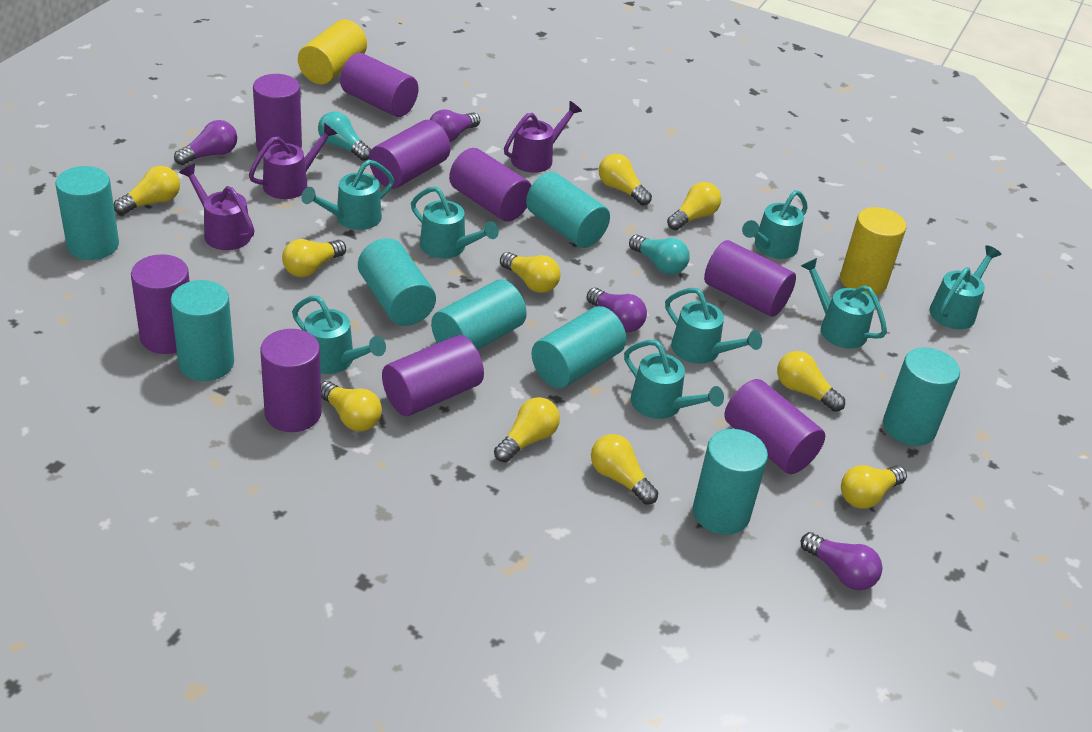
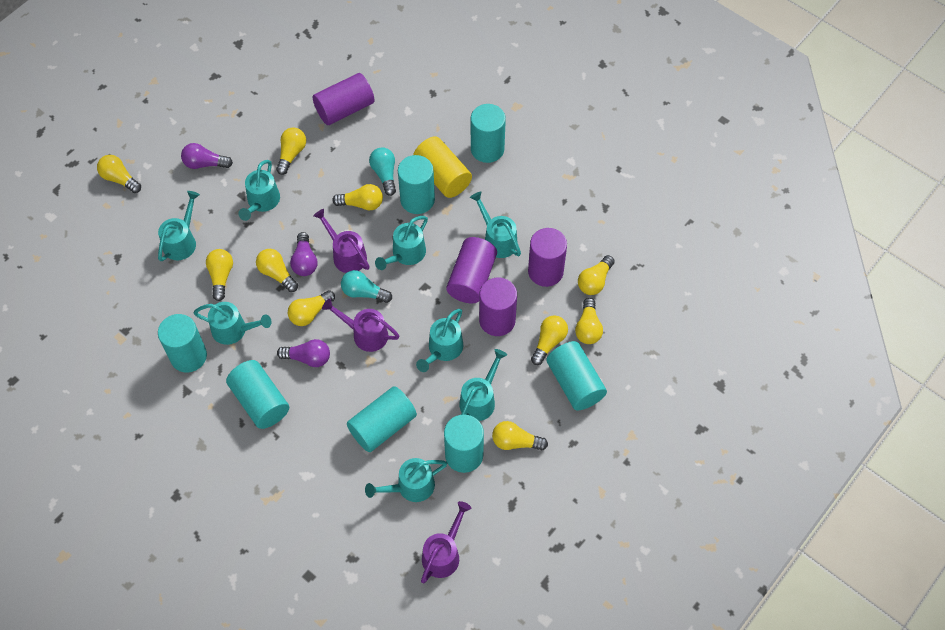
purple cylinder: [131,254,190,354] [253,74,302,152] [260,329,322,432] [340,53,419,117] [369,120,451,189] [382,335,484,416] [449,148,532,222] [704,240,796,317] [724,379,825,474] = 9 -> [313,73,375,125] [446,237,497,304] [479,278,517,336] [528,228,567,287] = 4
purple light bulb: [174,120,237,165] [430,109,480,142] [587,288,647,332] [800,532,883,590] = 4 -> [181,143,233,169] [277,339,330,367] [290,232,317,276] = 3
turquoise cylinder: [55,166,119,260] [171,280,234,381] [358,238,436,326] [431,279,527,350] [526,172,610,248] [531,306,626,388] [693,429,768,535] [883,347,960,446] = 8 -> [158,314,207,373] [226,360,289,429] [347,386,417,452] [398,155,435,214] [444,415,484,473] [471,104,506,163] [546,341,607,411] = 7
yellow cylinder: [298,19,367,84] [840,207,906,295] = 2 -> [413,136,472,198] = 1

